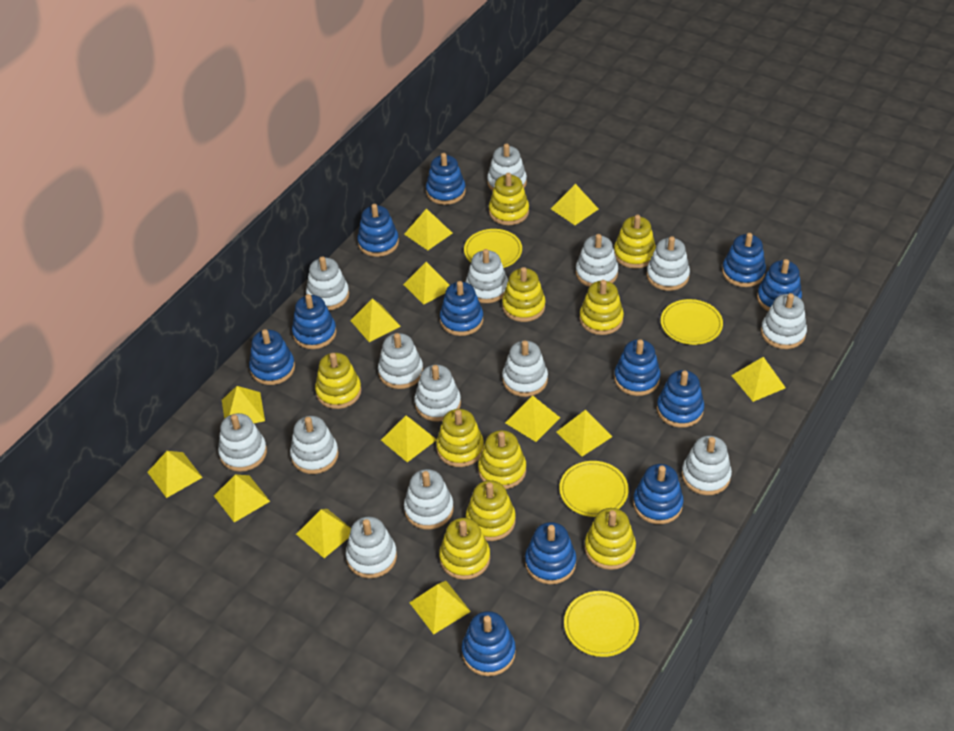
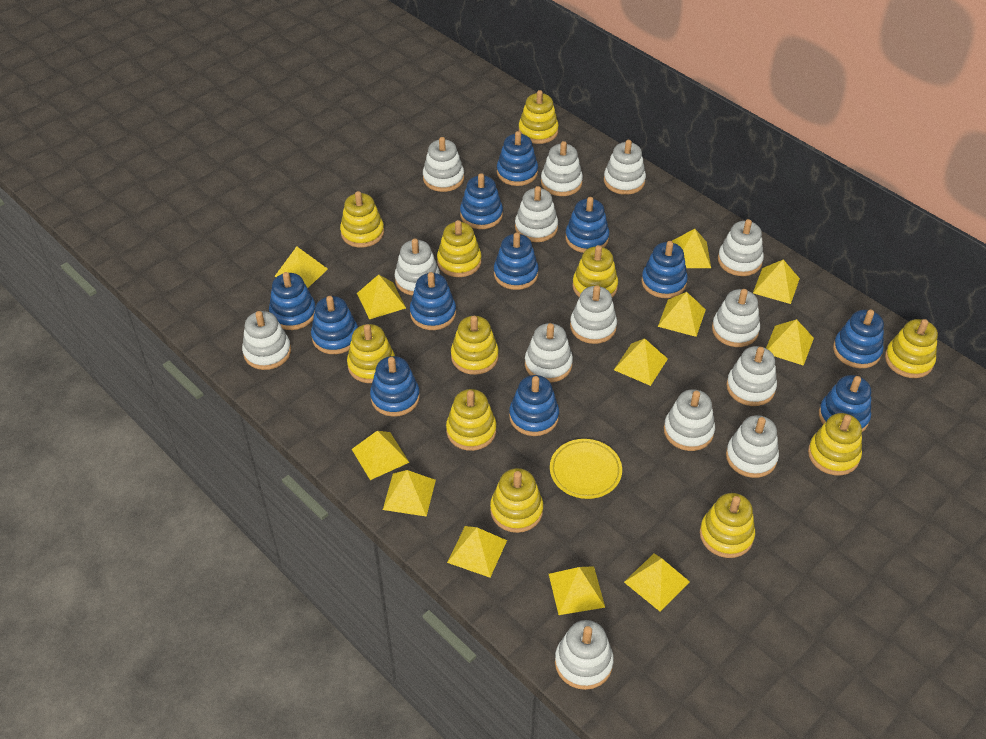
yellow plate: [464,229,522,268] [559,461,628,517] [564,591,639,657] [661,299,723,345] = 4 -> [550,439,622,499] = 1
yellow pyramid: [147,451,203,498] [214,475,270,523] [222,386,265,423] [296,509,351,558] [350,299,401,342] [381,416,437,462] [403,262,449,305] [404,208,453,250] [410,581,471,634] [505,396,560,442] [551,184,599,225] [556,410,613,457] [731,357,786,402] = 13 -> [274,246,328,288] [352,431,410,480] [357,274,406,319] [383,470,436,517] [447,526,507,578] [549,566,605,615] [614,338,668,386] [624,554,690,612] [658,292,706,337] [672,229,711,268] [753,260,800,304] [766,319,814,366] = 12
yellow stacking toy: [315,353,362,409] [436,409,484,467] [439,518,490,580] [466,480,516,541] [478,430,526,489] [489,173,529,225] [502,267,545,322] [579,280,624,335] [584,508,636,570] [614,215,656,269] = 10 -> [340,191,384,248] [347,324,395,383] [437,220,482,277] [446,389,496,451] [451,316,499,375] [490,468,543,533] [519,90,559,144] [572,245,618,298] [700,493,755,558] [808,413,862,475] [885,319,938,378] = 11

